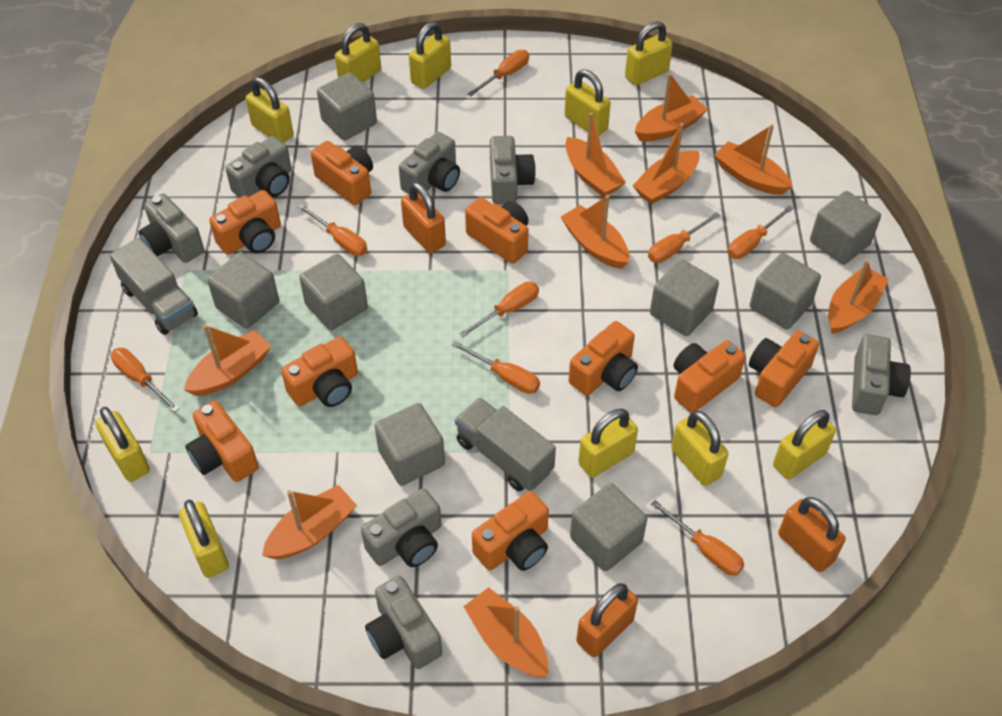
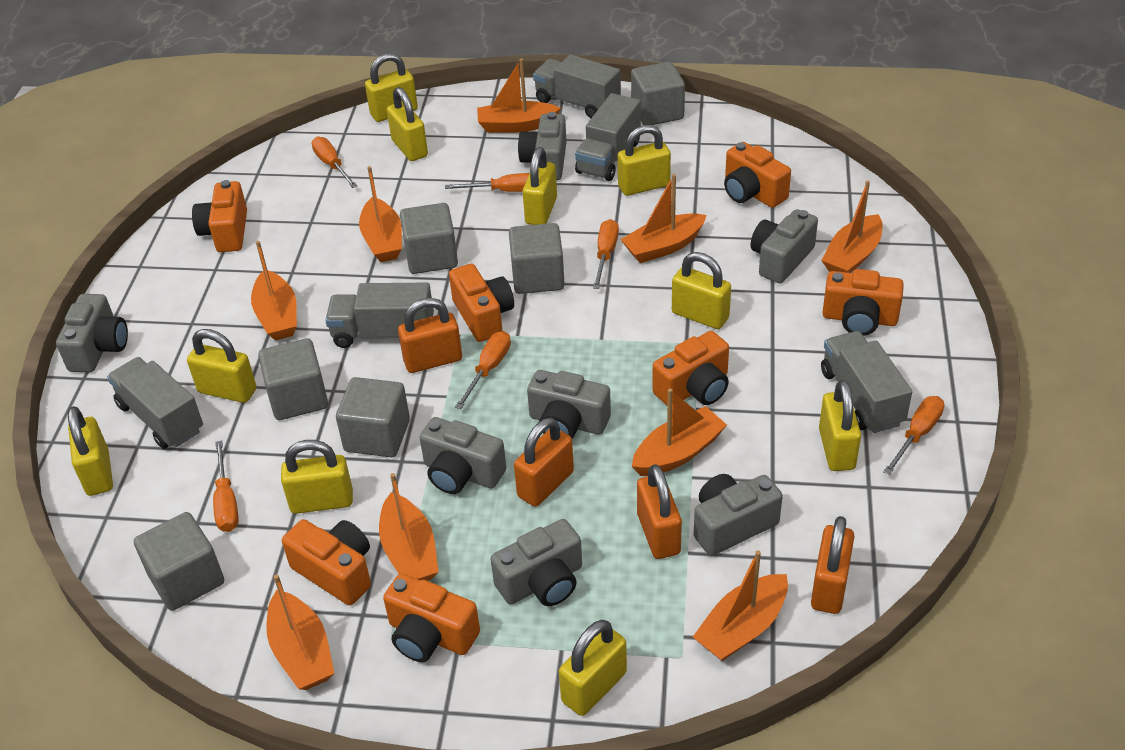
grey cube: [207,252,279,329] [299,254,368,331] [317,72,377,141] [375,403,445,486] [570,483,647,571] [650,259,719,336] [750,253,821,330] [810,191,881,265] = 8 -> [134,512,224,611] [258,338,328,420] [336,377,410,457] [400,203,458,274] [509,223,565,294] [631,62,685,125] = 6
grey truck: [109,238,198,335] [455,397,556,491] = 2 -> [107,357,203,449] [325,283,434,348] [533,55,621,118] [575,93,641,181] [821,331,912,433] = 5
orange camera: [185,401,259,482] [209,190,281,255] [281,336,358,407] [311,141,373,205] [465,197,529,264] [472,491,549,571] [569,321,638,396] [674,340,745,413] [749,330,819,407] = 9 -> [192,180,247,252] [282,519,371,605] [383,573,480,662] [449,264,514,342] [652,331,729,405] [724,142,791,208] [822,269,904,336] = 7
orange padlock: [401,182,446,253] [576,583,638,657] [778,497,846,572] = 3 -> [398,298,462,373] [514,417,574,507] [637,464,682,559] [811,516,855,614] = 4
orange screwdriver: [111,348,180,412] [298,204,367,256] [452,341,540,394] [459,282,539,338] [467,50,529,96] [648,212,721,263] [651,500,744,576] [728,205,794,259] = 8 -> [213,441,239,532] [311,137,357,188] [445,173,530,192] [455,331,511,409] [593,219,619,289] [883,396,944,475] = 6

